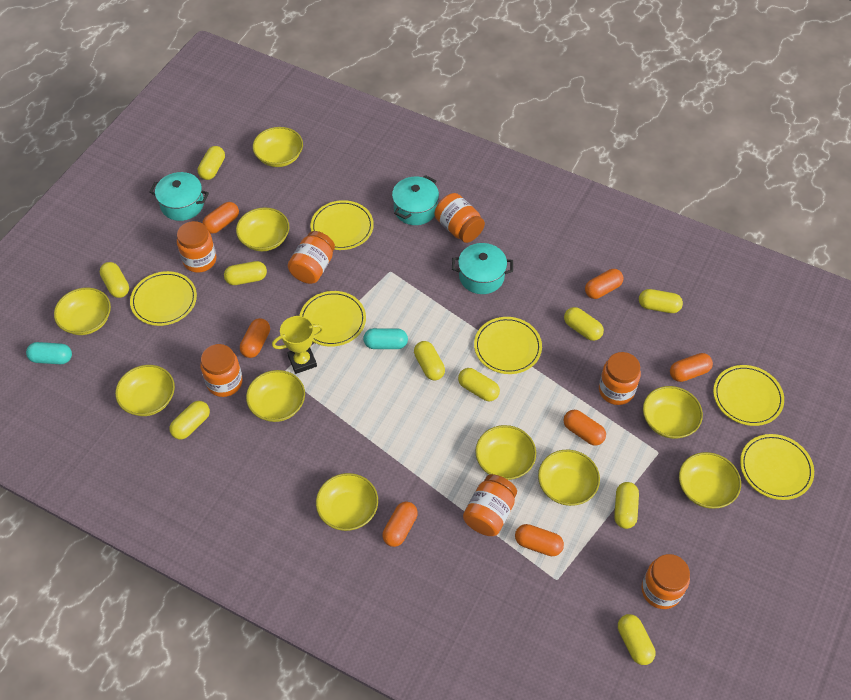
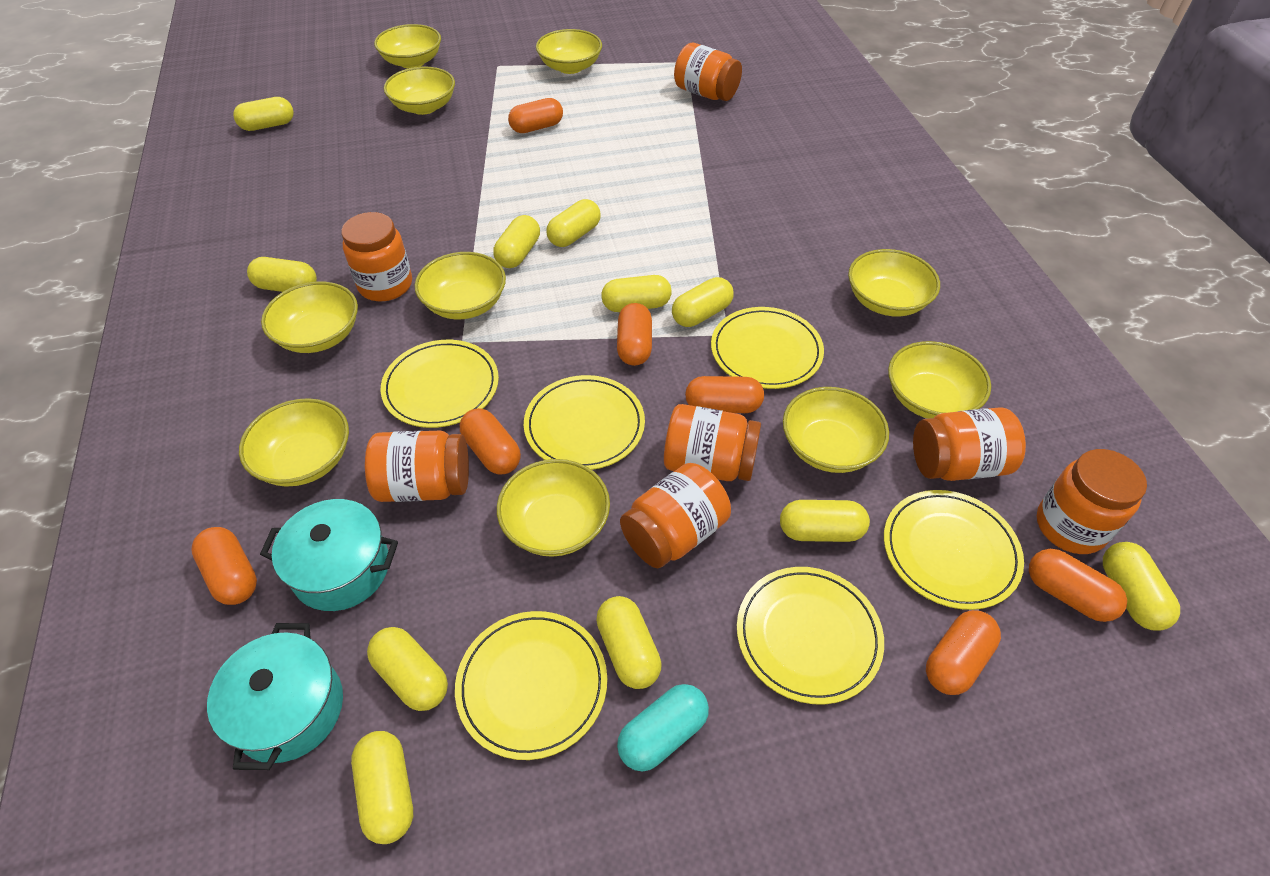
turquoise capsule: [26,342,72,364] [363,328,408,349] = 2 -> [617,684,709,772] = 1
turquoise pot: [149,172,209,221] [392,175,439,225] [452,243,513,294] = 3 -> [207,623,343,770] [260,499,398,611] = 2
yellow capsule: [100,262,129,298] [170,401,210,439] [198,146,225,180] [224,261,267,285] [414,341,445,380] [458,368,500,401] [564,307,604,341] [614,482,639,529] [618,614,655,665] [639,289,683,313] = 10 -> [233,97,294,131] [247,257,317,292] [351,731,413,844] [367,627,448,711] [493,215,540,268] [547,199,601,247] [596,596,662,689] [601,275,671,312] [672,277,734,327] [780,500,870,542] [1103,542,1180,630] = 11
yellow trophy: [272,316,324,374] = 1 -> none = 0

